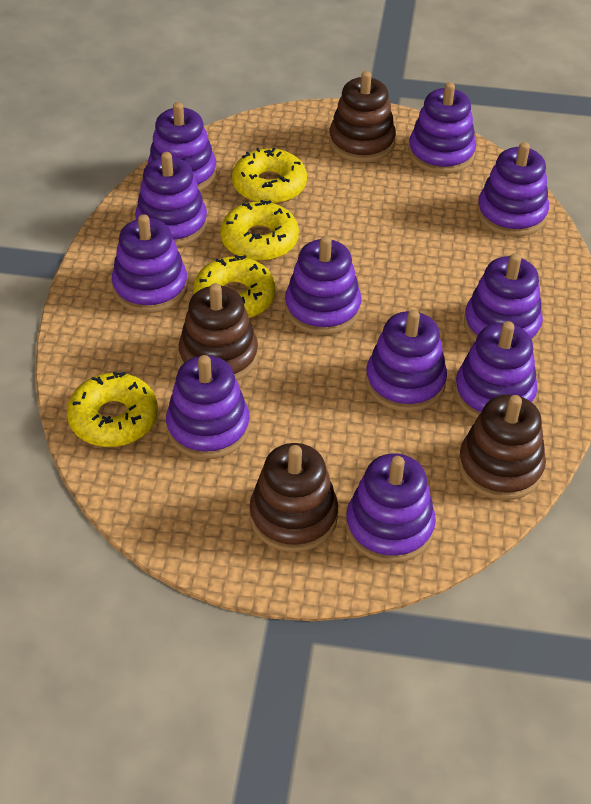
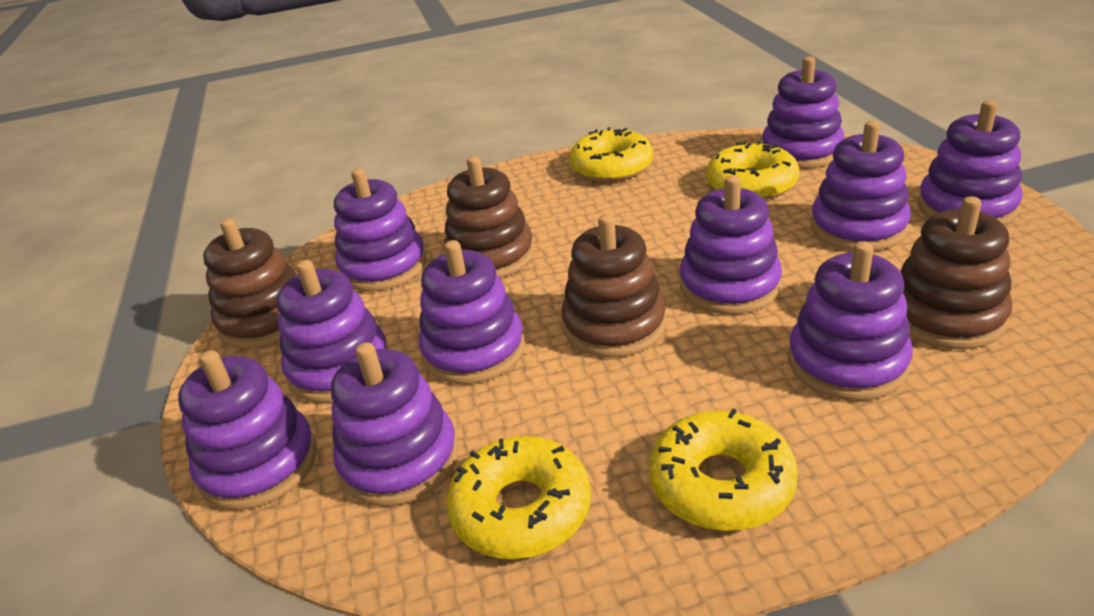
purple stacking toy: [112,214,188,313] [135,152,207,247] [148,102,217,192] [166,355,250,459] [285,236,362,335] [346,453,436,563] [366,310,447,412] [408,82,476,174] [455,321,538,419] [464,253,543,343] [477,142,549,236] = 11 -> [178,350,317,510] [276,260,389,403] [331,342,458,506] [334,168,427,291] [419,240,525,384] [680,176,782,315] [762,56,844,169] [789,241,913,401] [811,121,911,251] [918,100,1023,226] = 10

